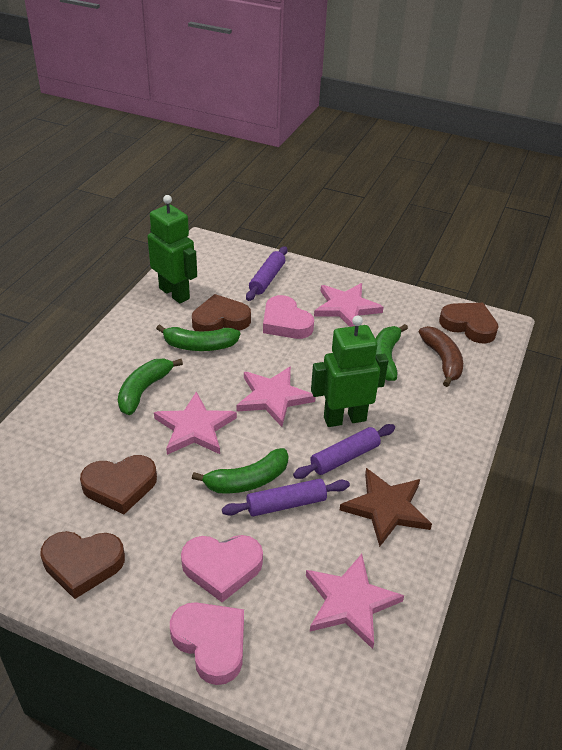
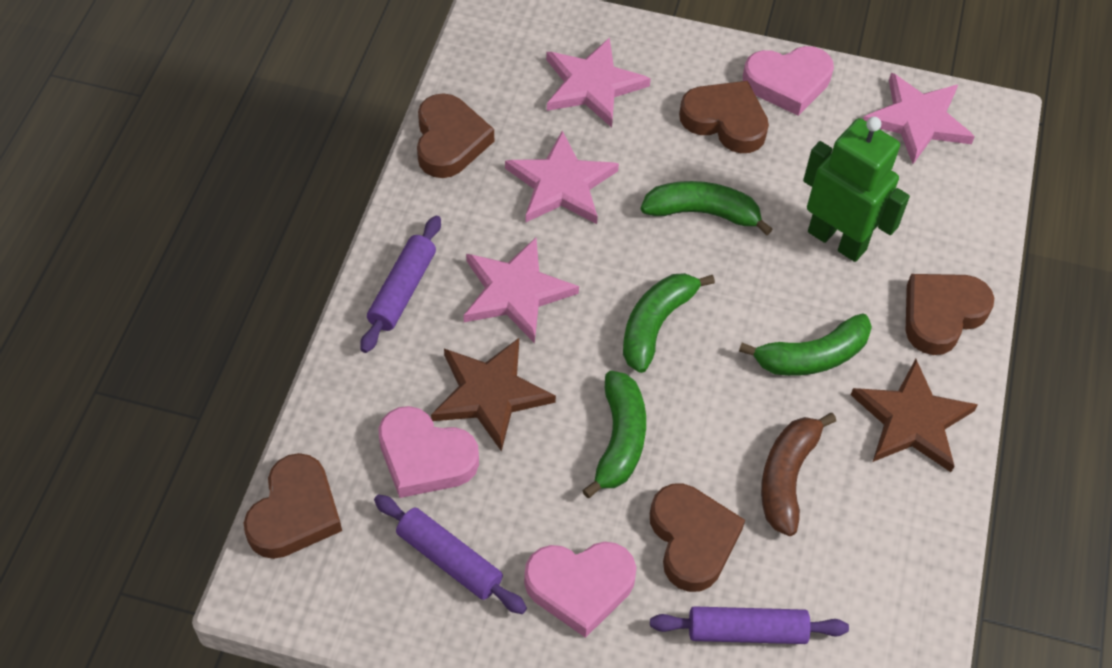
brown heart: [40,531,125,599] [80,455,157,514] [192,294,251,331] [439,303,498,343] = 4 -> [244,453,342,559] [417,93,494,178] [650,484,745,592] [679,81,769,153] [906,274,994,355] = 5
brown star: [340,468,432,547] = 1 -> [431,338,556,452] [851,359,978,472] = 2
green robot: [147,195,197,303] [311,316,388,427] = 2 -> [803,117,910,262] = 1

